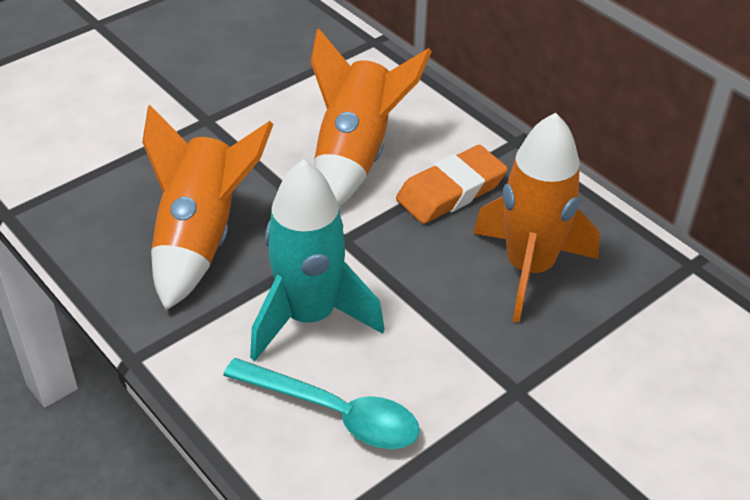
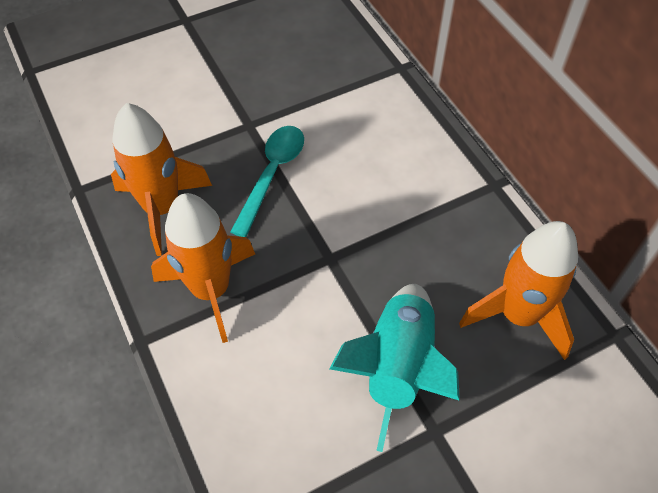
orange eraser: [396,145,508,224] = 1 -> none = 0

